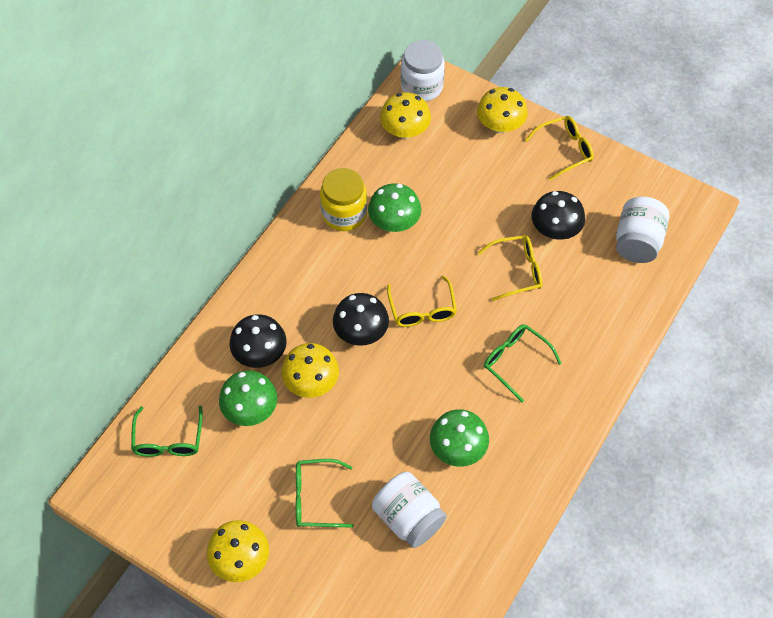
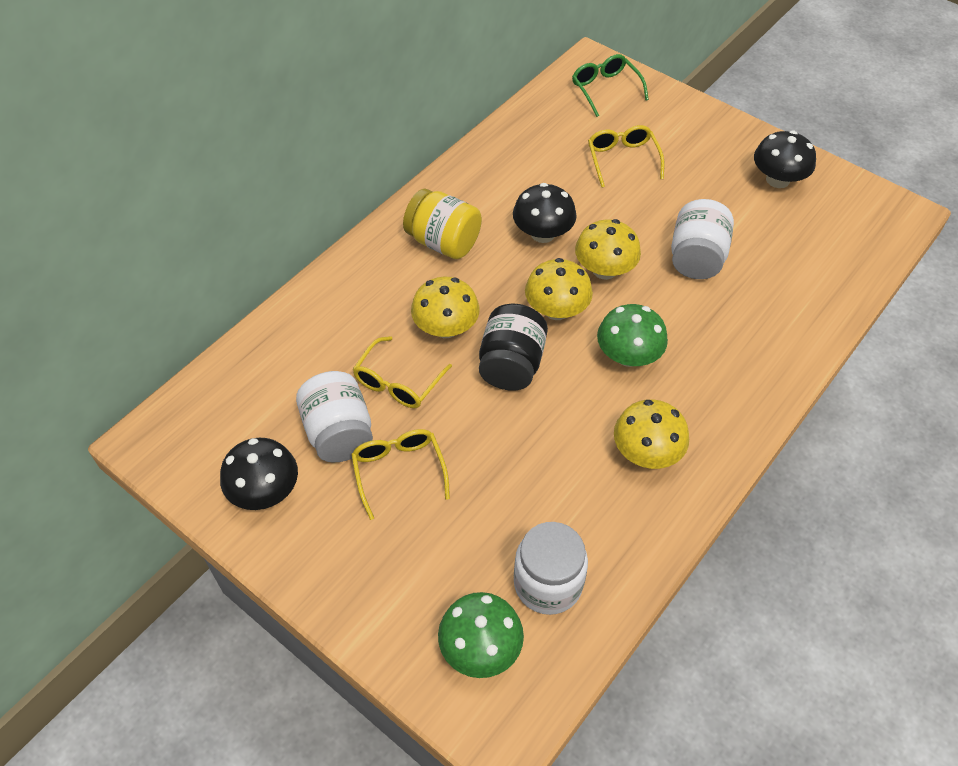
black jar: none = 0 -> [479,304,548,391] = 1
green glasses: [131,405,203,457] [296,459,354,528] [484,324,562,403] = 3 -> [572,54,649,117] = 1
green mushroom: [219,370,277,426] [368,183,421,232] [430,409,489,467] = 3 -> [438,592,524,678] [597,304,668,367] = 2

